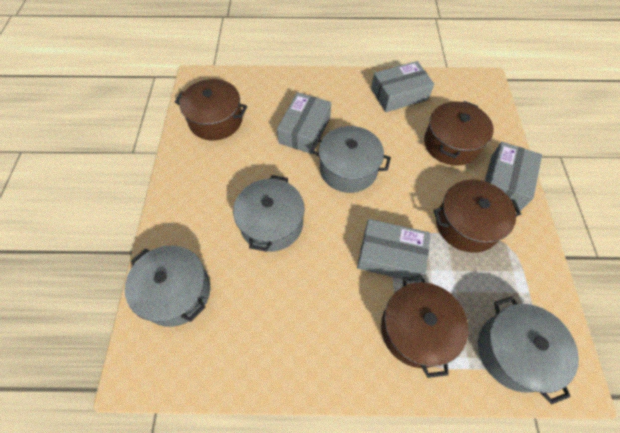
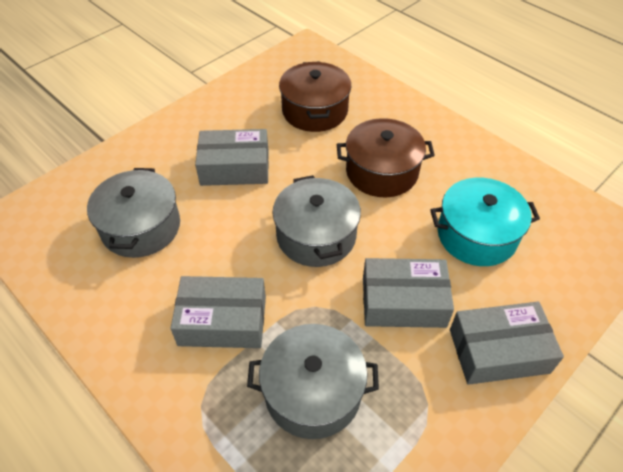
brown pot: [175,79,247,140] [381,275,468,378] [424,101,494,166] [433,179,521,253] = 4 -> [279,61,351,132] [337,118,435,198] = 2
grey pot: [125,245,210,327] [233,175,305,252] [311,126,391,193] [478,296,579,404] = 4 -> [87,168,180,258] [247,324,379,439] [272,175,361,267] = 3
turquoise pot: none = 0 -> [430,178,540,266] = 1

